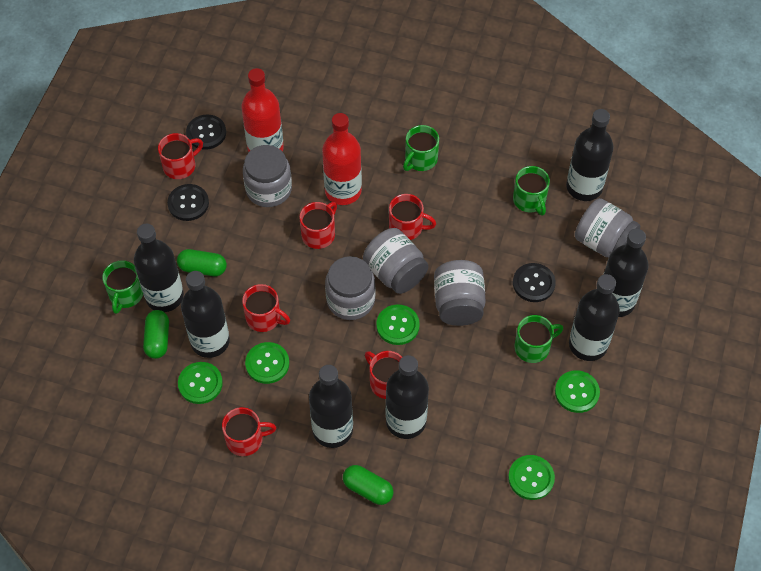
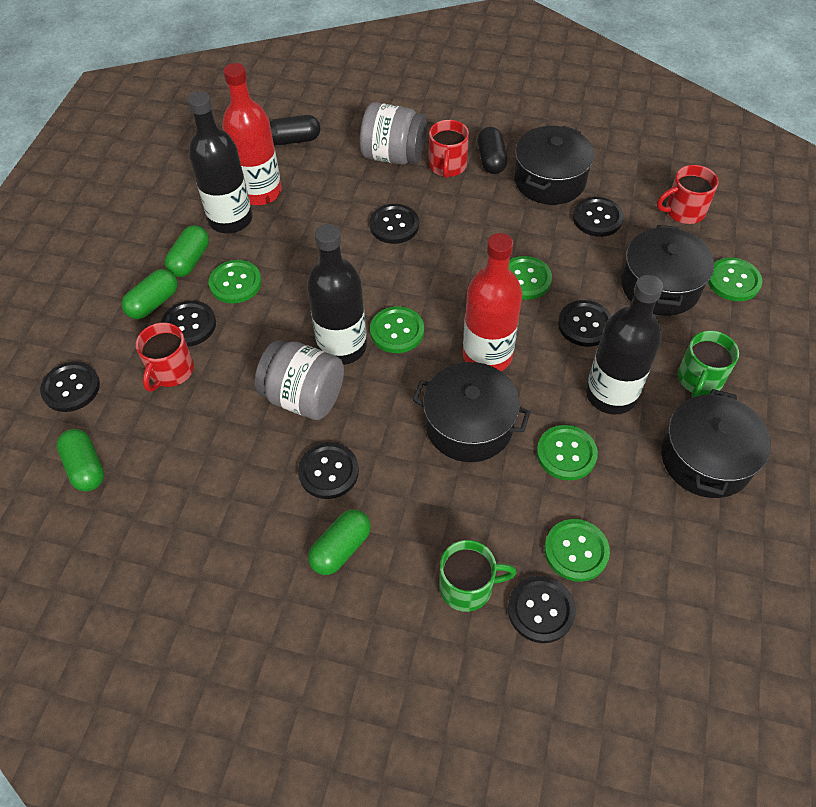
black bottle: [134,224,184,312] [181,271,230,358] [309,365,353,448] [386,355,429,439] [566,109,614,201] [569,274,620,361] [603,229,649,317] = 7 -> [188,91,252,234] [307,224,367,365] [586,275,663,414] = 3
black button: [167,184,209,221] [186,115,226,150] [513,263,556,302] = 3 -> [40,362,100,412] [161,300,216,347] [298,442,359,499] [369,204,419,244] [508,576,576,643] [558,300,611,347] [573,197,624,237] = 7
black capsule: none = 0 -> [270,115,320,145] [477,127,508,174] = 2
black pot: none = 0 -> [412,362,530,462] [514,126,594,205] [621,225,714,316] [661,389,771,498] = 4
green button: [178,362,223,404] [245,342,289,384] [376,304,420,345] [508,455,555,500] [555,370,600,413] = 5 -> [209,260,262,303] [370,306,424,353] [509,256,552,300] [537,425,598,481] [544,519,610,582] [708,258,762,301] = 6
green capsule: [143,310,169,359] [177,249,227,276] [343,465,394,505] = 3 -> [56,429,104,491] [122,269,178,319] [165,225,209,277] [308,509,371,575] = 4
green mug: [102,260,143,314] [403,125,439,171] [513,166,550,216] [514,315,563,363] = 4 -> [439,540,516,612] [678,330,739,398] = 2
grey jar: [243,145,292,207] [325,256,376,320] [363,228,428,294] [434,260,486,326] [575,198,640,257] = 5 -> [254,340,344,420] [360,102,427,165] = 2
red mug: [158,133,203,179] [222,407,276,456] [242,284,290,332] [299,202,337,249] [365,351,402,399] [389,194,436,240] = 6 -> [136,322,194,392] [429,120,469,178] [657,165,719,224] = 3

